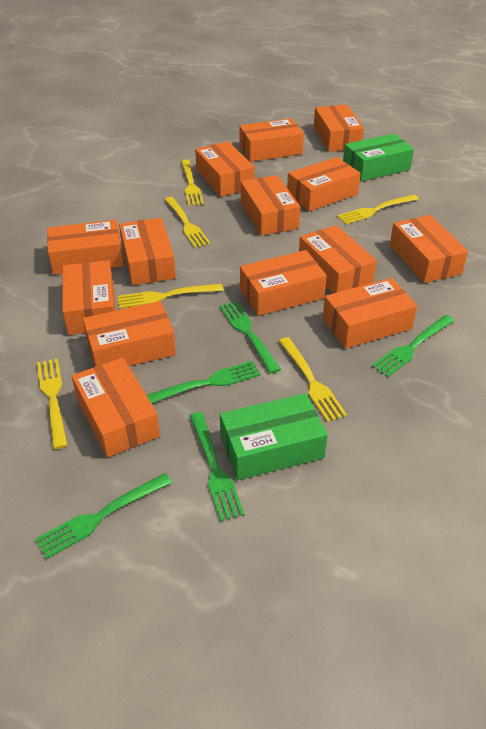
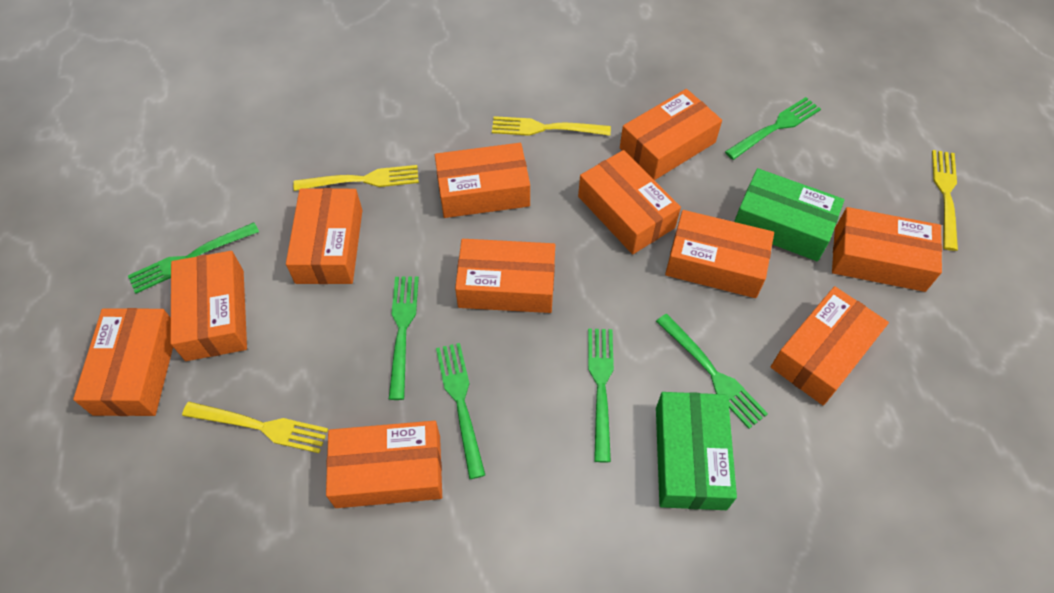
green fork: [35,473,172,559] [147,361,261,404] [190,412,245,521] [219,301,281,374] [372,315,454,377] = 5 -> [128,222,259,294] [389,277,419,400] [436,343,485,479] [588,329,614,462] [656,314,768,429] [725,97,821,160] = 6
orange box: [47,220,123,275] [62,260,116,335] [71,357,160,458] [83,301,176,366] [119,218,176,285] [195,141,255,197] [239,118,304,162] [240,250,327,316] [241,175,300,236] [287,157,361,211] [299,225,377,293] [314,105,364,152] [323,278,417,349] [390,215,468,283] = 14 -> [73,308,173,416] [170,251,247,361] [286,188,362,284] [326,421,442,508] [435,143,530,218] [455,239,555,313] [578,150,681,254] [620,89,722,180] [665,210,774,298] [771,286,889,405] [832,207,942,292] = 11
yellow fork: [37,358,68,449] [118,284,224,309] [164,197,210,248] [181,159,204,206] [279,337,347,422] [337,195,419,224] = 6 -> [182,402,328,453] [293,165,419,191] [492,116,611,136] [932,150,958,251] = 4

